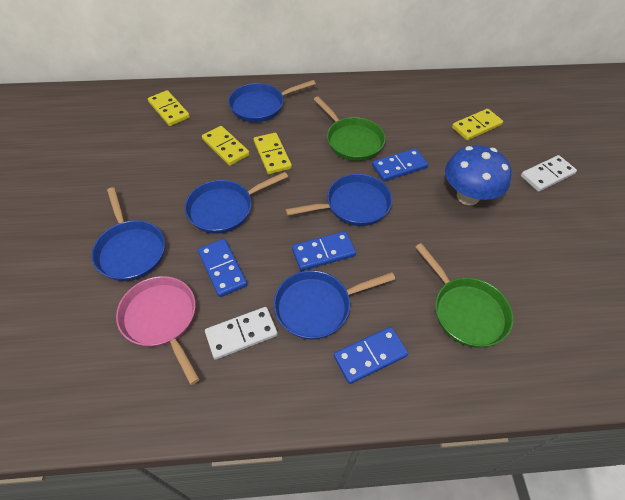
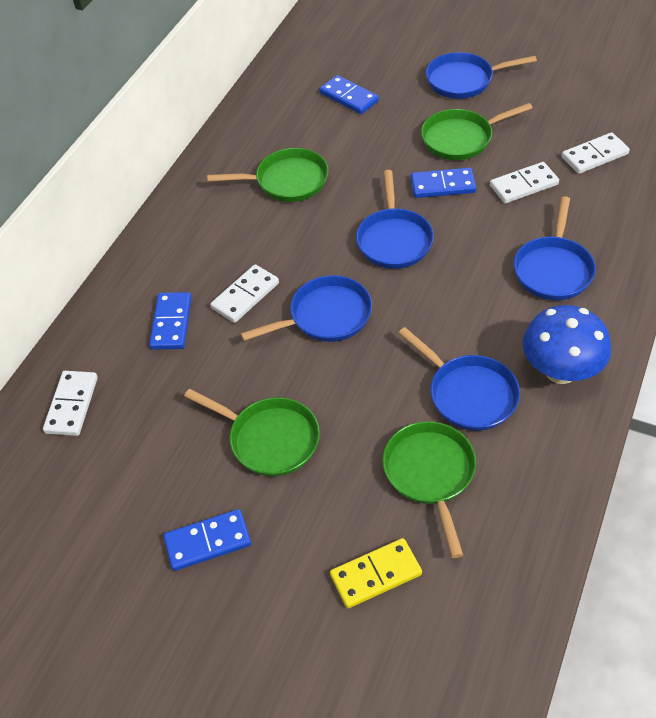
green pan: [313,96,386,161] [415,243,513,348] = 2 -> [184,389,320,477] [207,148,328,202] [383,421,476,558] [421,103,532,160] = 4
pink pan: [116,276,200,385] = 1 -> none = 0
white domino: [205,307,278,360] [521,155,577,192] = 2 -> [43,371,98,436] [210,264,279,323] [490,162,559,203] [562,132,630,174] = 4
yellow domino: [148,90,190,126] [202,126,250,166] [254,133,292,174] [452,109,503,140] = 4 -> [330,538,422,608] = 1

